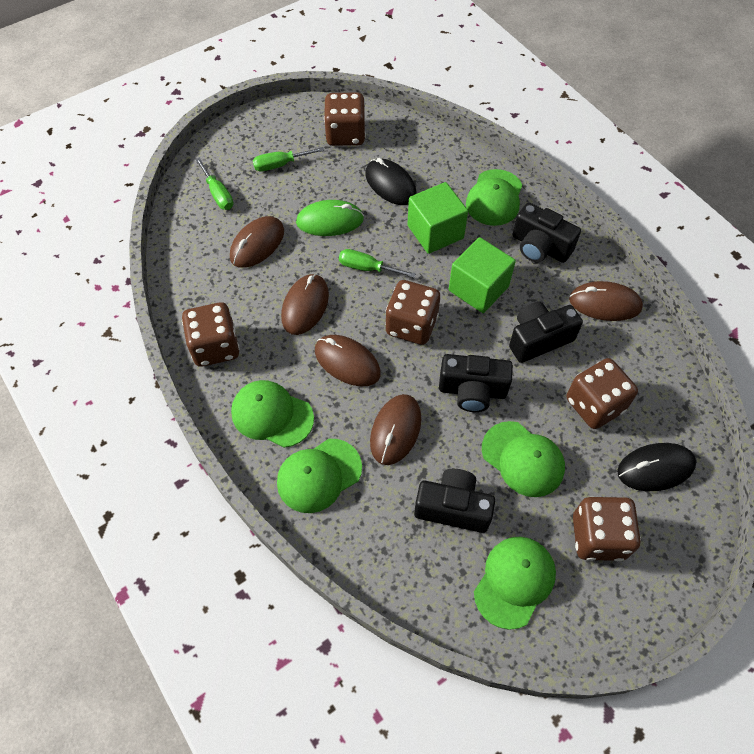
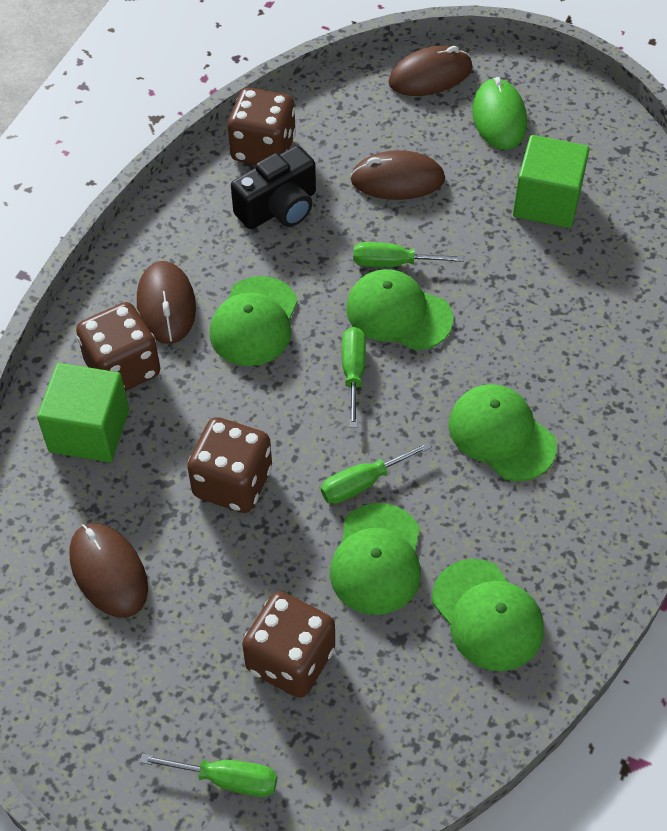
black camera: [414,469,495,533] [439,354,513,412] [509,301,583,363] [513,202,581,263] = 4 -> [231,146,316,229] = 1
black mouse: [365,158,417,205] [617,443,696,491] = 2 -> none = 0
brown dice: [182,302,240,367] [324,93,366,146] [385,280,440,345] [567,358,638,429] [573,497,641,561] = 5 -> [76,302,160,391] [187,417,272,513] [228,88,296,165] [242,591,335,698] = 4
brown mouse: [230,216,284,268] [281,274,329,335] [315,335,381,386] [370,394,421,465] [569,281,643,321] = 5 -> [69,523,148,618] [137,261,196,344] [350,150,445,200] [388,45,472,96] = 4
green screwdriver: [195,158,233,210] [253,147,324,171] [339,249,416,278] = 3 -> [140,754,277,797] [321,441,432,504] [342,327,366,428] [353,242,464,267] = 4

